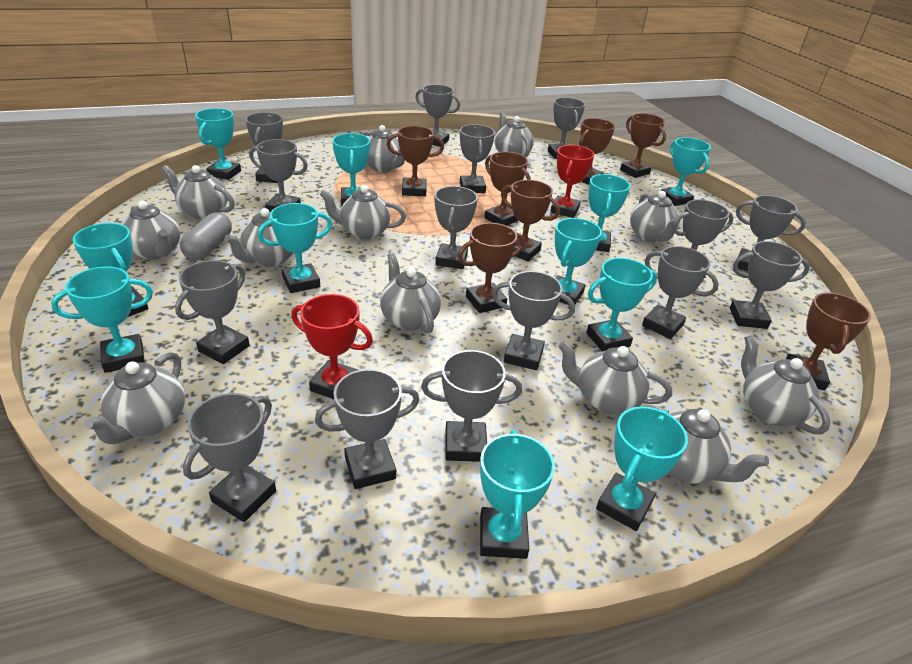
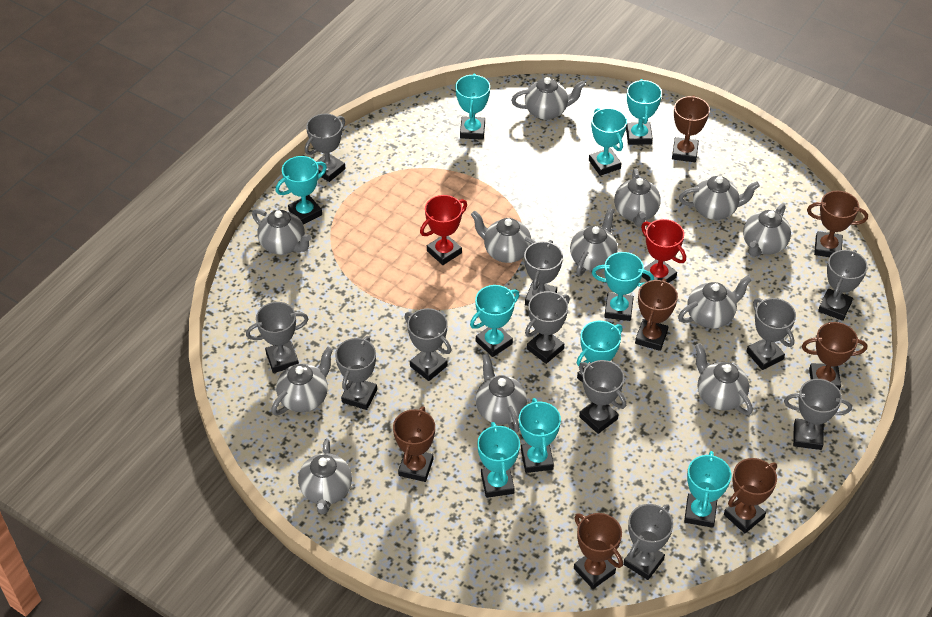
grey capsule: [180,213,232,260] = 1 -> none = 0
grey trophy: [175,260,250,364] [183,393,276,522] [245,112,283,183] [249,139,308,212] [315,369,419,489] [415,85,460,147] [421,350,522,462] [435,186,478,269] [460,124,495,193] [492,271,575,370] [548,97,585,159] [642,246,719,339] [672,200,734,277] [730,241,810,329] [736,195,806,271] = 15 -> [246,302,308,373] [305,113,346,182] [335,336,377,410] [404,308,451,381] [524,240,563,306] [525,291,570,364] [579,360,626,434] [623,504,673,580] [746,298,796,370] [784,379,852,450] [818,250,868,321] = 11
turquoise trophy: [51,267,153,373] [73,223,149,317] [195,108,241,180] [258,203,332,293] [332,133,370,206] [480,430,555,559] [555,218,602,305] [586,258,657,352] [589,174,630,252] [596,406,688,531] [661,137,711,206] = 11 -> [276,156,327,224] [455,74,490,140] [470,285,519,357] [477,422,520,498] [519,398,561,473] [577,321,623,383] [589,108,627,176] [592,252,654,321] [626,79,662,145] [684,451,731,528] = 10

